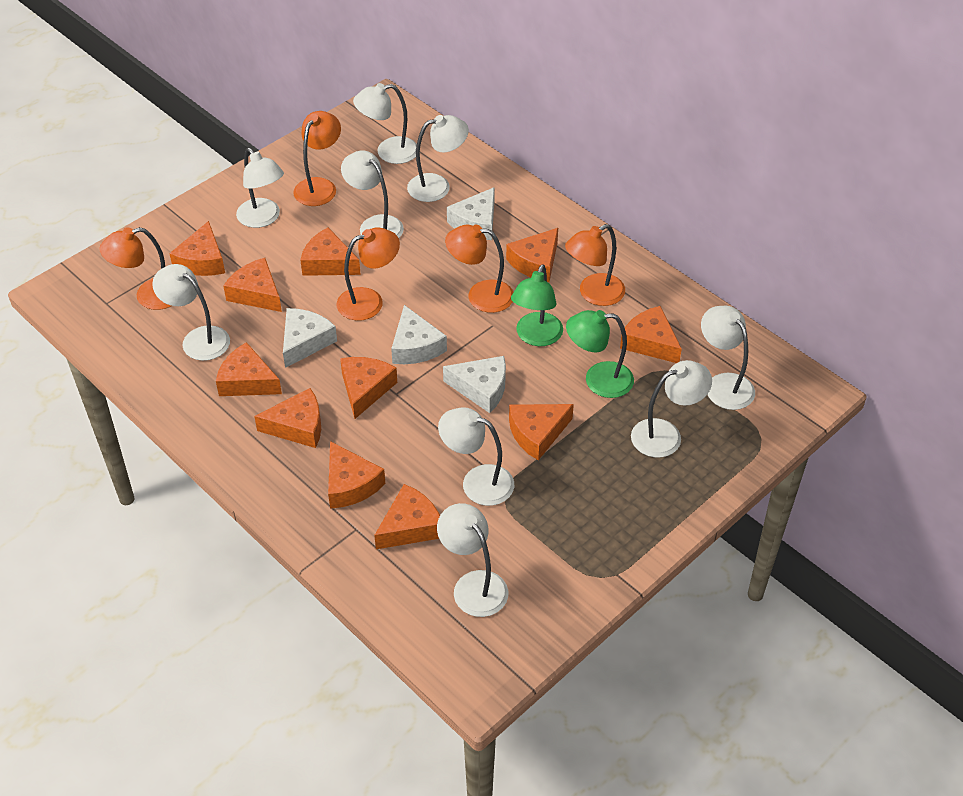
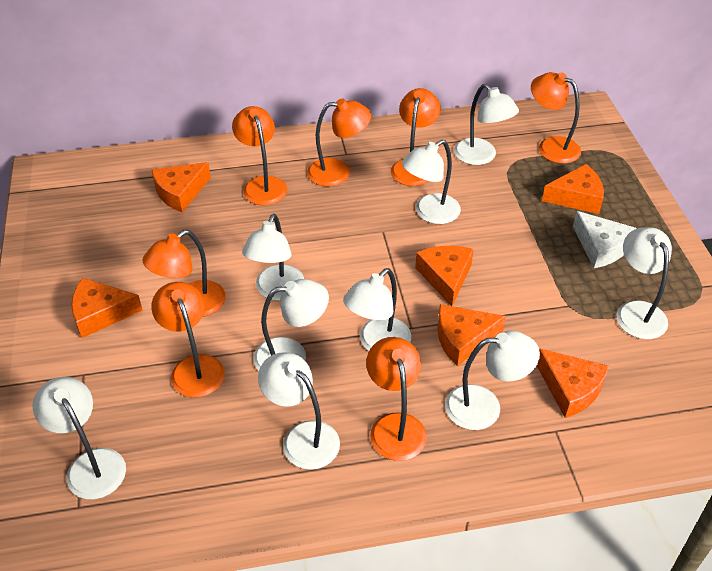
green lamp: [511,264,563,346] [566,310,634,398] = 2 -> none = 0
orange cheese: [169,221,225,276] [216,342,282,396] [223,258,282,312] [254,388,321,448] [300,227,361,276] [328,441,385,509] [340,357,397,419] [374,484,440,549] [506,228,558,282] [509,404,574,460] [620,306,682,363] = 11 -> [72,278,143,338] [152,162,211,212] [415,246,474,306] [437,304,506,366] [537,348,609,418] [542,164,604,214] = 6
orange lamp: [99,227,171,310] [293,111,341,206] [337,227,400,321] [445,225,513,313] [565,224,625,306] = 5 -> [142,230,226,317] [151,282,225,398] [232,106,287,205] [307,99,371,187] [366,337,427,461] [391,88,441,186] [531,72,581,163] = 7
white cheese: [283,308,337,368] [391,305,447,364] [443,356,506,413] [447,187,495,240] = 4 -> [573,211,636,268] = 1

